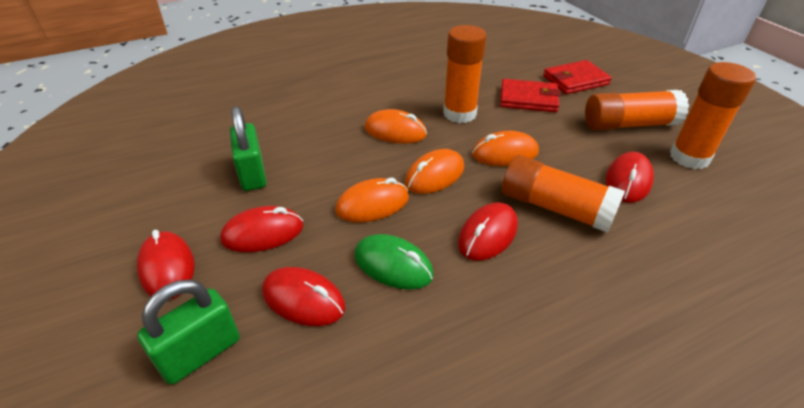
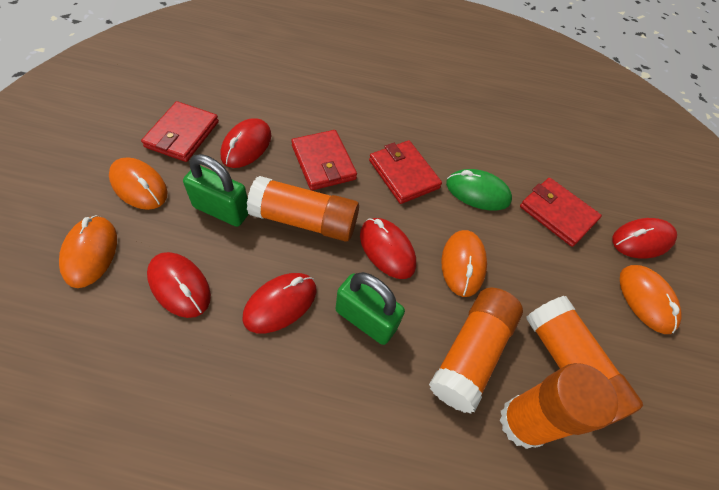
red wallet: [500,79,561,112] [543,60,612,94] = 2 -> [141,101,219,162] [291,130,357,191] [369,140,442,204] [520,178,602,247] = 4

